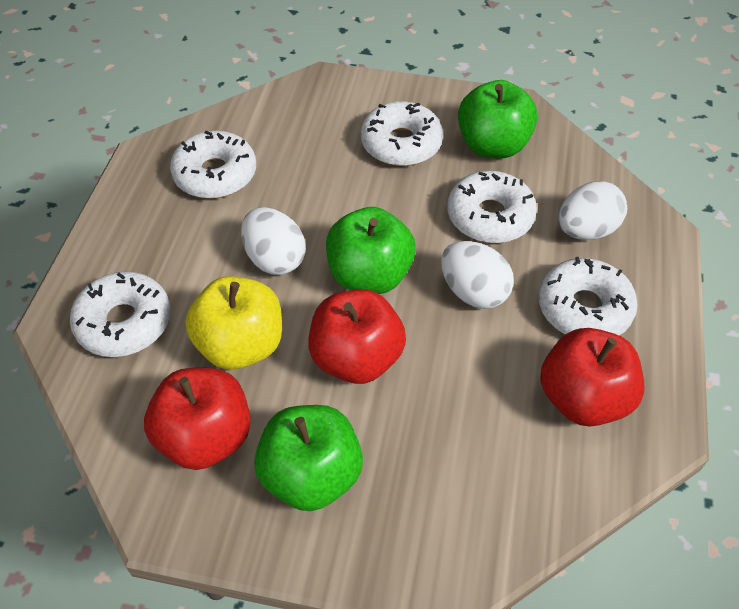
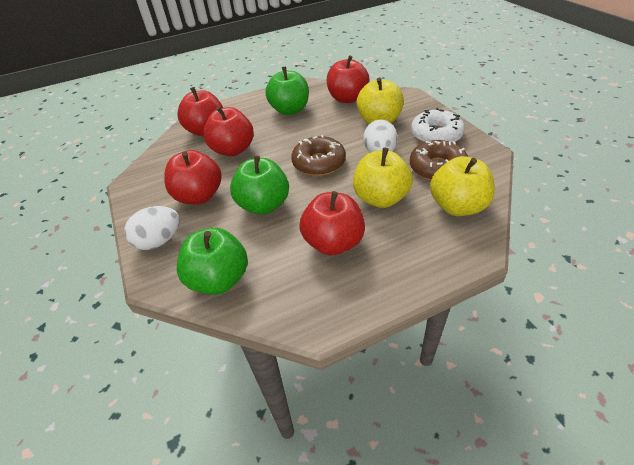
brown donut: none = 0 -> [291,135,346,176] [410,140,468,181] = 2
red apple: [144,368,251,470] [308,289,406,384] [540,328,644,427] = 3 -> [164,150,221,204] [177,87,223,137] [203,106,253,156] [299,191,365,255] [327,55,369,103] = 5
white donut: [70,272,171,357] [170,131,256,199] [361,101,443,166] [447,171,537,243] [538,257,638,335] = 5 -> [411,108,465,143] = 1
white egg: [241,207,306,275] [441,241,514,309] [558,181,627,240] = 3 -> [124,206,180,250] [363,120,398,153] = 2
yellow apple: [185,276,282,369] = 1 -> [353,148,413,208] [356,78,404,124] [430,156,495,216] = 3

